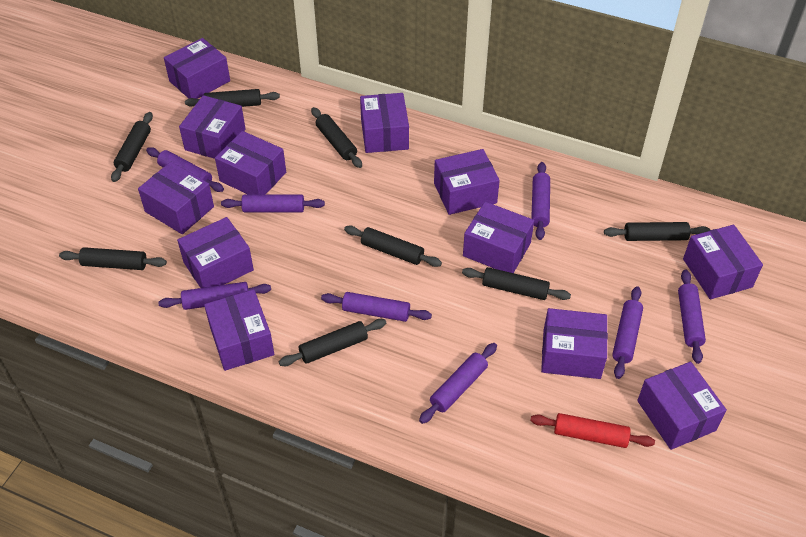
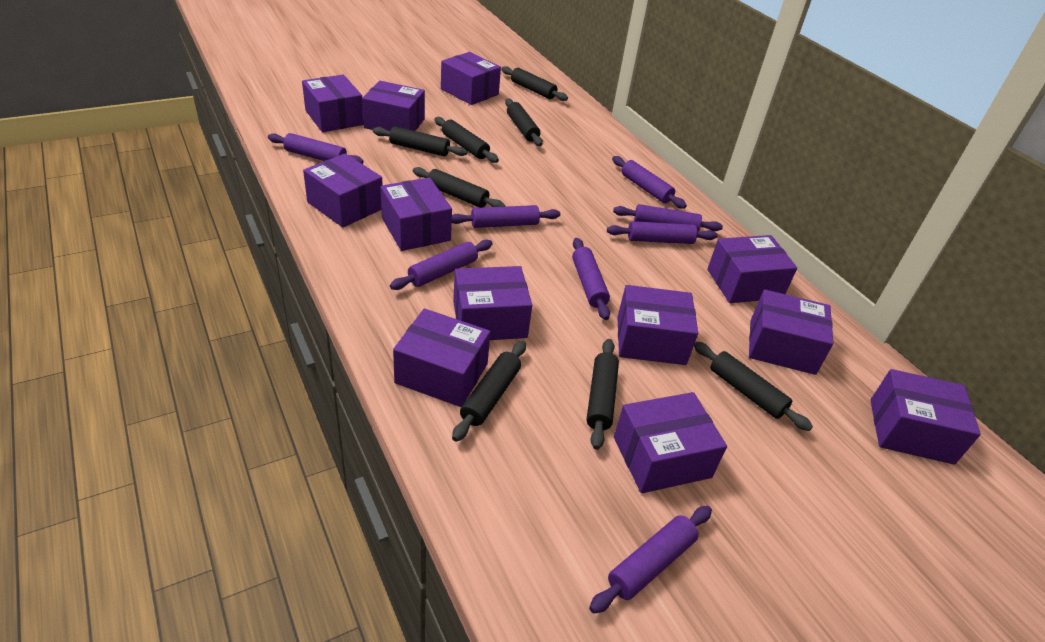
red rolling pin: [530,413,655,448] = 1 -> none = 0

